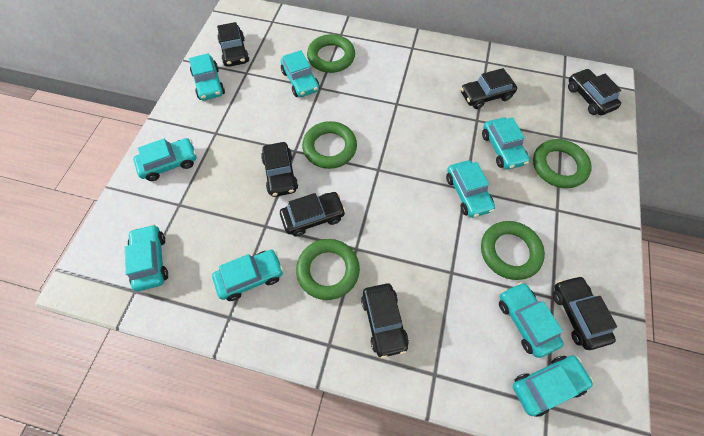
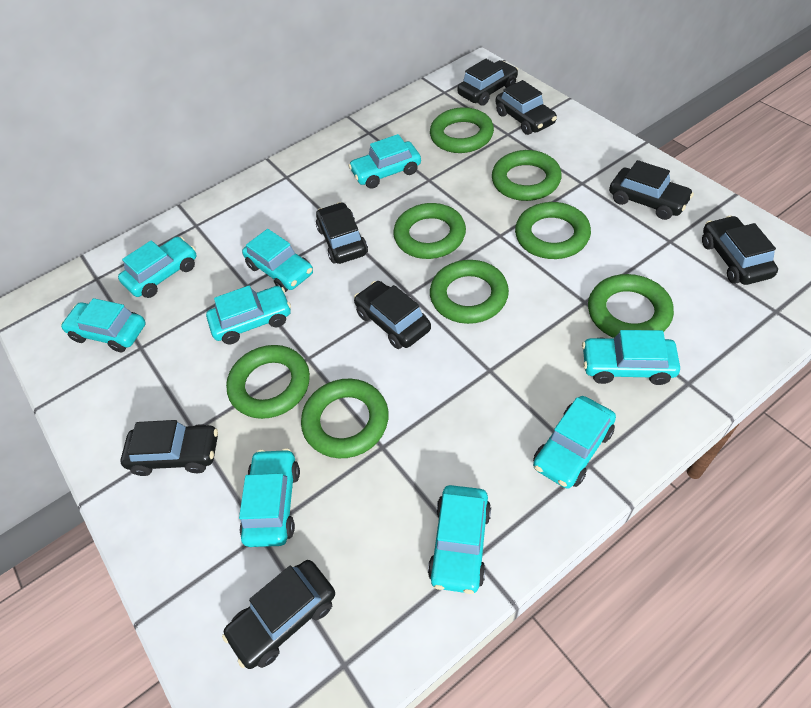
black car: [217,22,249,67] [261,142,298,197] [280,192,346,237] [361,284,409,359] [461,68,517,109] [552,276,617,350] [568,68,621,115] = 7 -> [121,420,218,476] [222,560,335,669] [316,202,368,264] [354,281,431,349] [457,59,518,106] [496,80,557,135] [609,160,694,220] [702,216,778,285] = 8
green ring: [296,239,360,300] [302,121,357,169] [307,34,355,73] [481,221,545,280] [533,139,592,188] = 5 -> [226,345,310,419] [301,379,389,458] [393,203,466,259] [430,107,494,153] [430,260,509,324] [492,150,562,201] [515,202,591,259] [588,274,674,338] = 8

